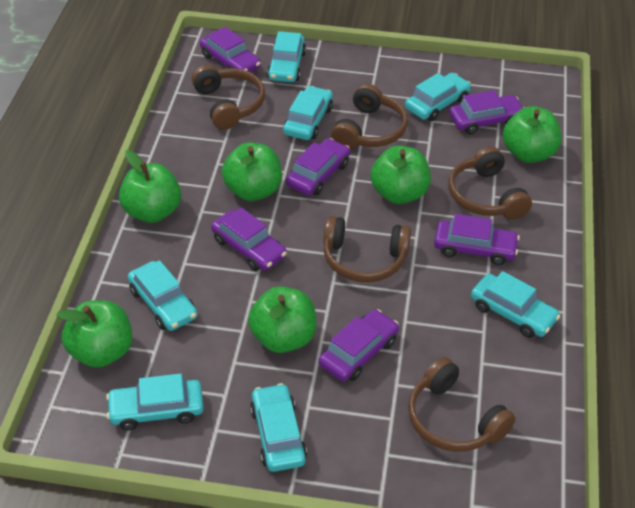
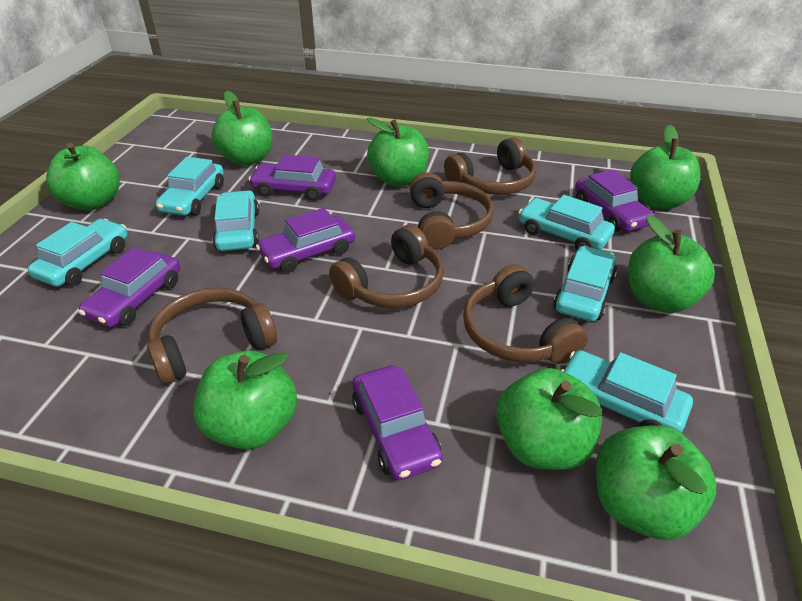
green apple: [56,300,133,368] [119,150,181,223] [222,142,282,201] [248,286,316,353] [370,146,431,204] [503,106,561,163] = 6 -> [46,143,120,210] [193,350,297,450] [212,90,272,166] [367,117,429,187] [496,368,602,470] [596,425,716,540] [628,215,715,313] [630,125,701,209] = 8
purple car: [200,27,261,72] [211,207,287,271] [286,138,350,196] [319,309,399,382] [434,214,520,265] [449,90,524,134] = 6 -> [78,247,180,327] [249,154,336,201] [256,208,355,273] [352,366,443,480] [575,169,655,232] = 5
turquoise car: [106,373,204,431] [128,260,198,331] [250,383,307,472] [267,31,306,82] [283,86,333,140] [405,73,471,121] [471,271,560,338] = 7 -> [28,219,128,287] [156,157,224,216] [212,190,259,251] [518,195,615,250] [553,246,617,322] [561,350,693,433] = 6

